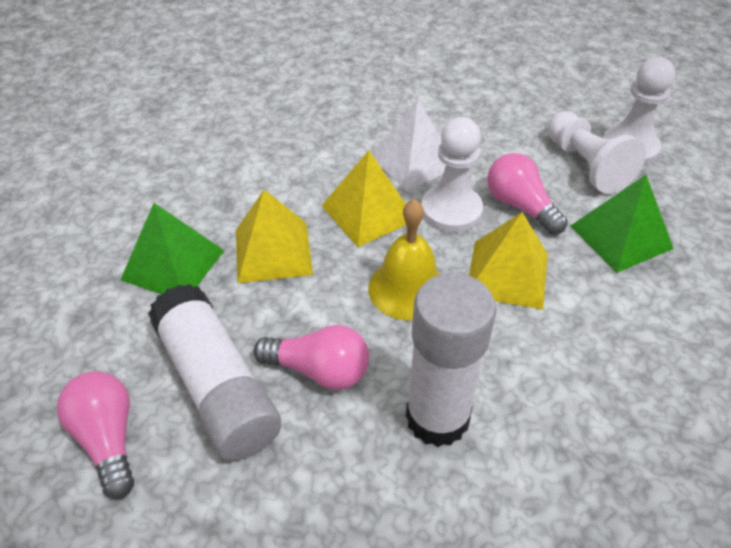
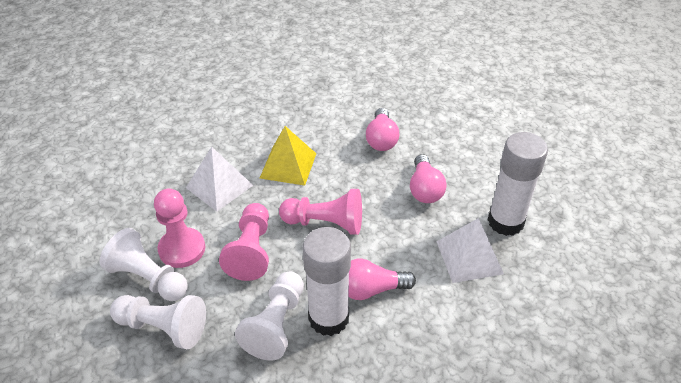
green pyramid: [120,203,224,294] [571,175,674,273] = 2 -> none = 0
pink pawn: none = 0 -> [154,189,205,268] [219,203,269,281] [279,189,362,235] = 3
white pyramid: [371,99,446,191] = 1 -> [186,147,253,212] [436,218,504,283] = 2
yellow bell: [368,199,440,320] = 1 -> none = 0
yellow pyramid: [236,190,313,283] [321,150,406,247] [469,212,548,310] = 3 -> [260,126,316,186] = 1

